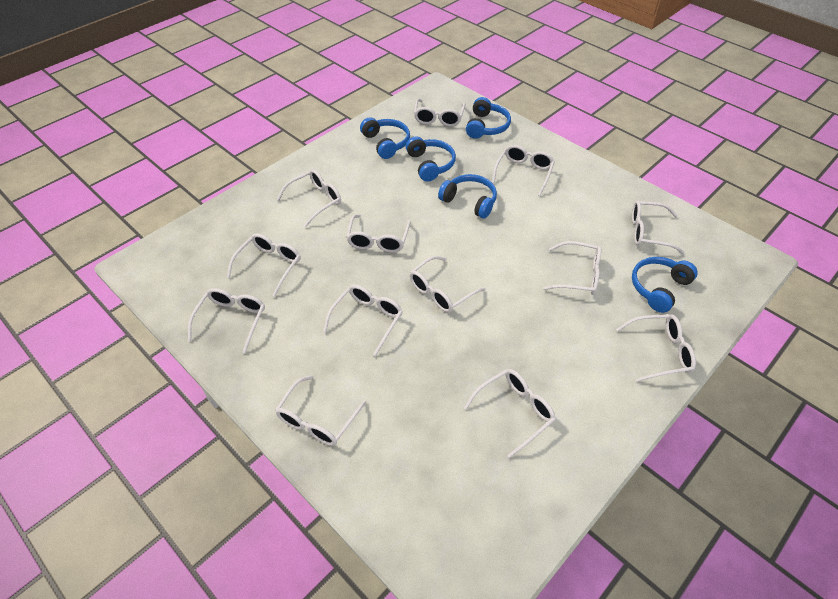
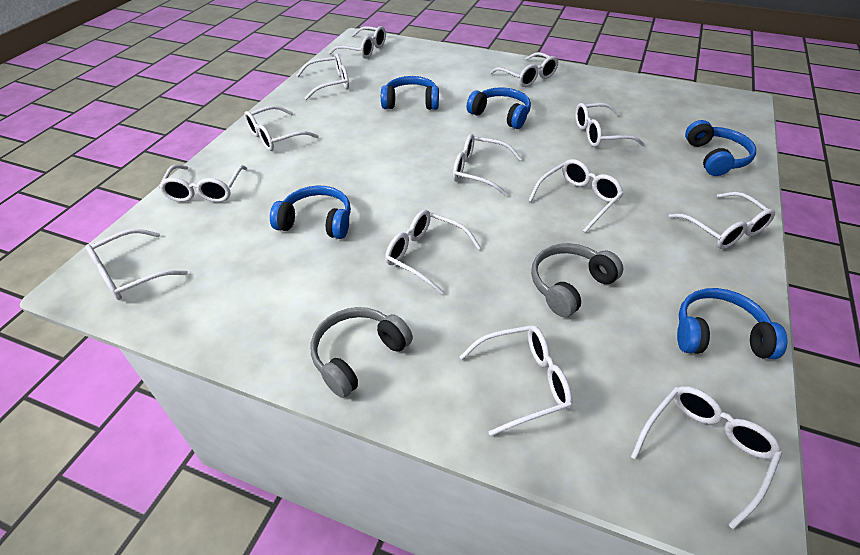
grey headphones: none = 0 -> [311,307,413,398] [531,243,623,317] = 2

